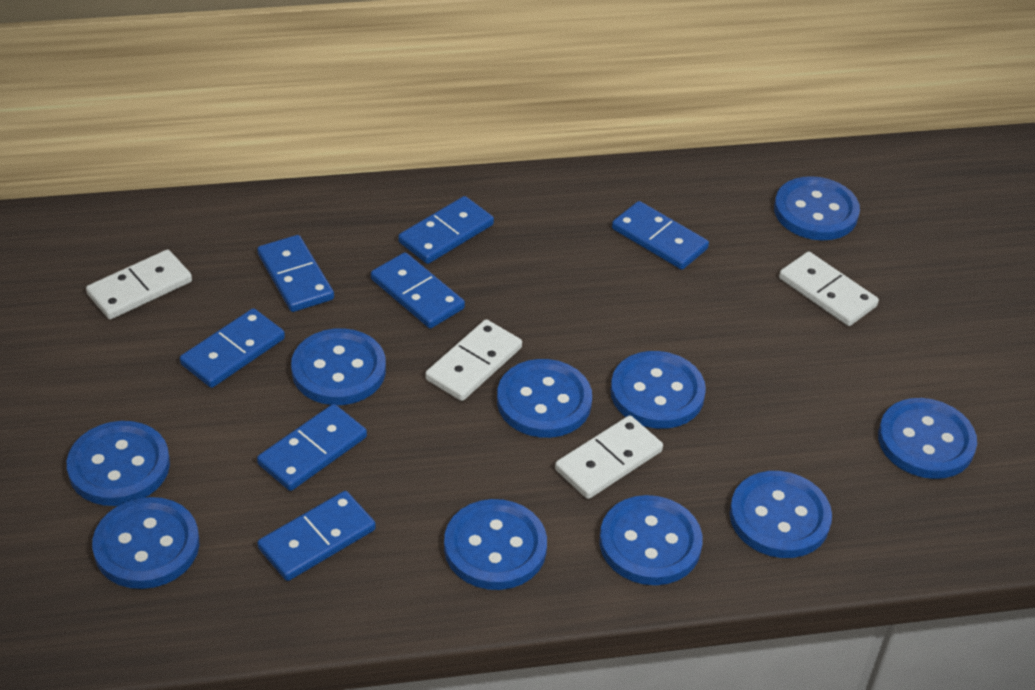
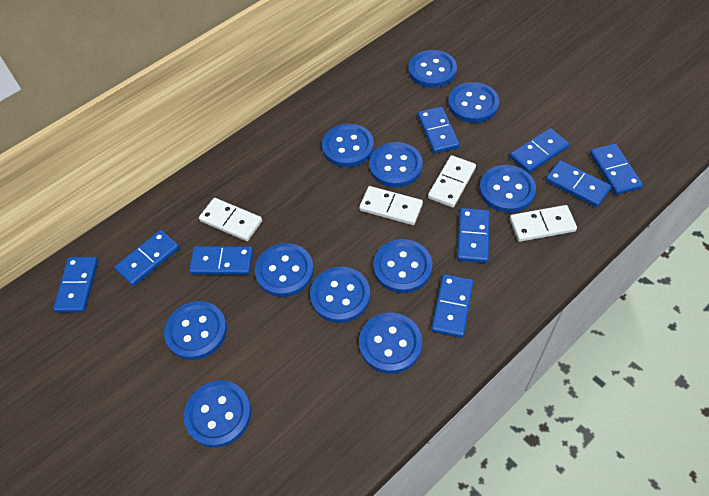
blue button: [67,421,170,506] [92,497,199,589] [291,328,386,405] [444,499,547,590] [497,359,592,438] [599,495,703,585] [610,351,706,429] [730,471,832,558] [774,176,860,241] [878,398,977,479] = 10 -> [164,301,227,360] [184,380,251,448] [255,243,314,297] [310,266,370,323] [322,124,374,167] [359,313,422,374] [369,142,423,187] [373,239,432,293] [408,50,457,88] [448,82,499,123] [479,165,536,213] = 11
blue domino: [180,308,285,388] [257,235,334,312] [257,404,367,491] [257,491,376,581] [371,252,465,328] [398,196,494,264] [612,201,709,270] = 7 -> [53,257,98,313] [114,230,180,286] [189,246,253,275] [418,107,460,154] [431,274,474,338] [457,208,490,263] [510,128,569,173] [545,160,611,207] [590,144,643,195] = 9

